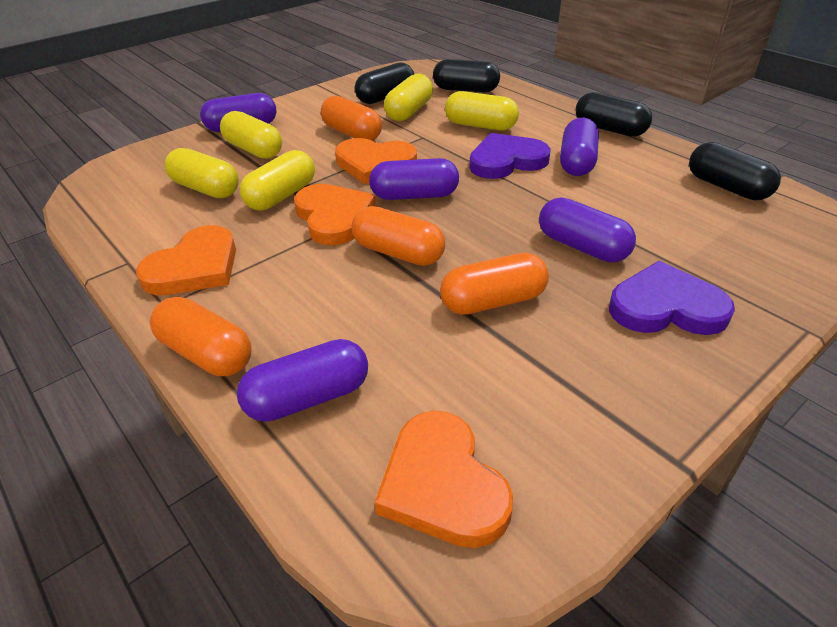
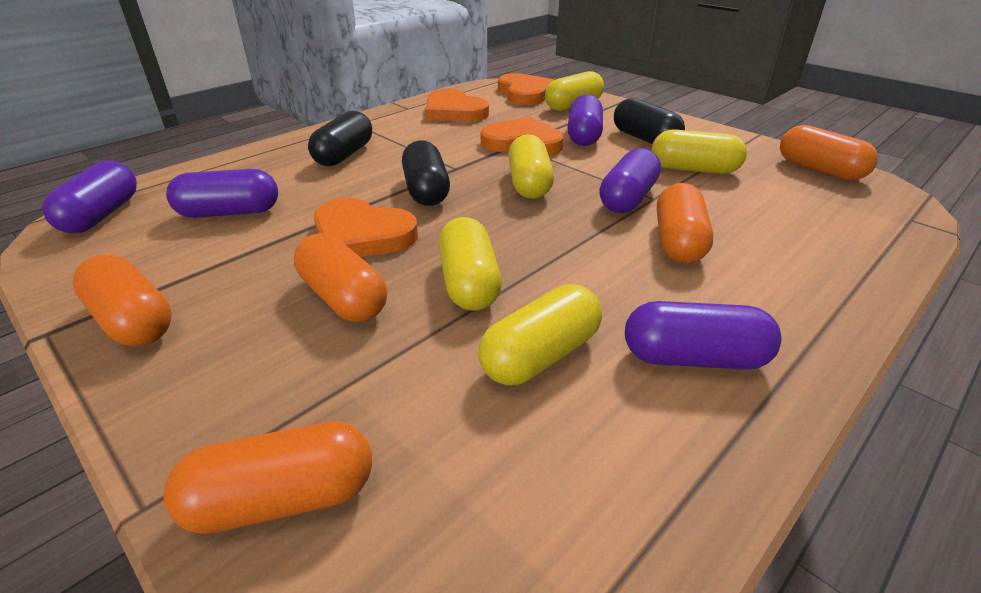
black capsule: [355,62,414,104] [433,59,500,93] [576,92,652,137] [689,142,781,200] = 4 -> [308,111,372,166] [402,140,450,206] [614,98,685,144] = 3
orange capsule: [150,297,252,376] [321,96,382,141] [352,206,445,266] [440,253,549,315] = 4 -> [73,254,172,346] [164,421,372,534] [294,233,387,322] [657,183,714,263] [780,125,878,181] = 5
purple heart: [469,133,551,179] [609,261,735,335] = 2 -> none = 0

